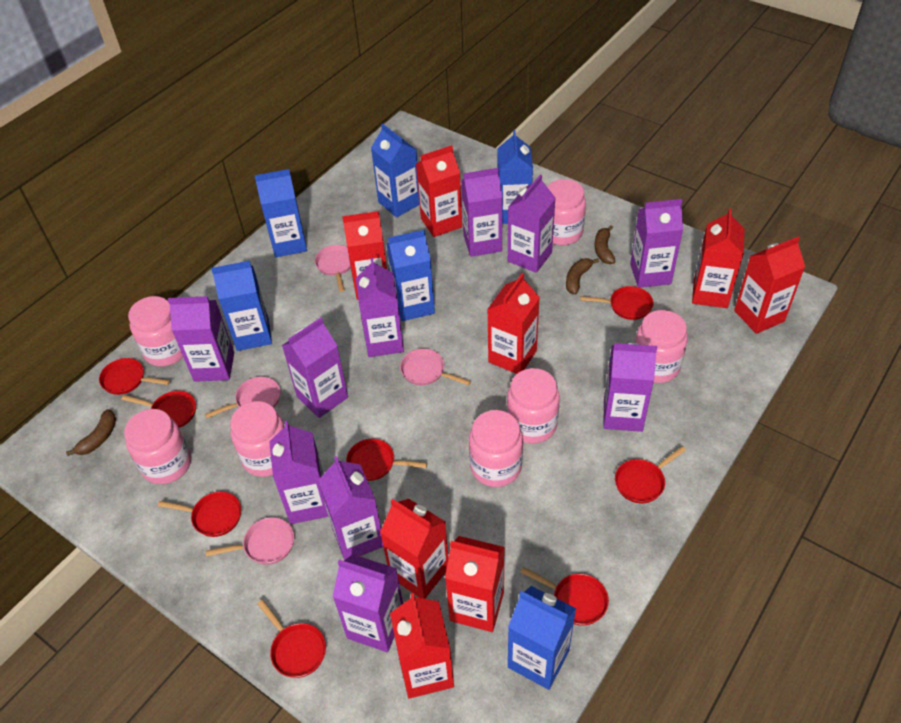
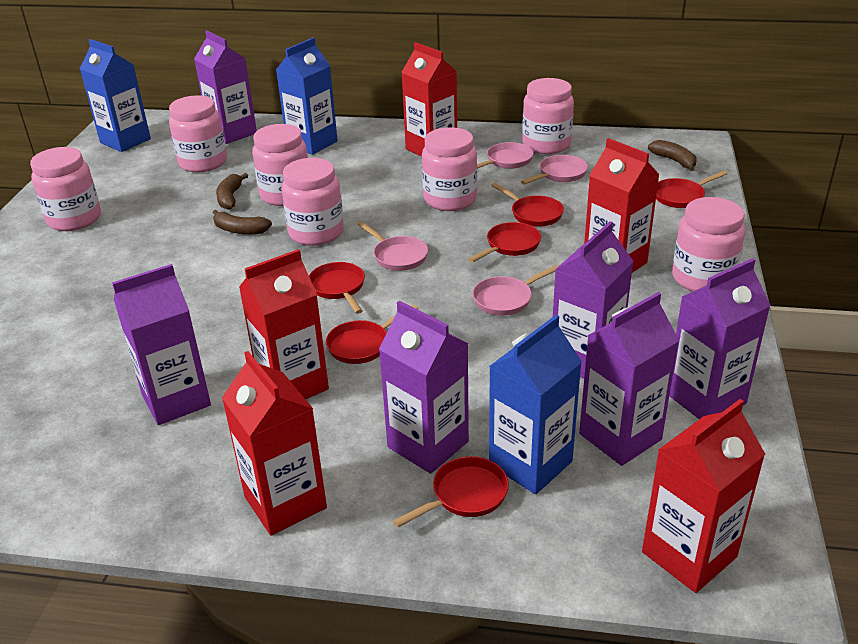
blue carton: [211,261,272,351] [254,169,307,257] [371,124,420,218] [387,230,435,321] [497,130,533,224] [508,586,576,690] = 6 -> [80,39,151,152] [276,38,338,155] [489,315,582,494] = 3
purple carton: [168,296,234,382] [269,421,328,524] [282,318,348,418] [318,456,383,560] [333,554,403,652] [356,258,404,357] [461,168,502,257] [508,175,556,273] [603,343,657,432] [630,199,683,288] = 10 -> [112,264,211,425] [194,31,257,144] [379,301,469,474] [553,221,634,379] [579,292,679,466] [669,258,771,419] = 6
red carton: [342,211,387,300] [380,499,449,599] [390,593,454,699] [416,145,462,237] [445,536,505,632] [487,273,540,374] [692,208,744,308] [734,237,805,334] = 8 -> [222,351,327,536] [239,249,329,399] [401,42,457,157] [584,138,660,273] [642,399,765,593] = 5
red pan: [99,358,170,395] [121,391,196,428] [158,492,241,537] [257,600,326,678] [346,439,427,481] [520,567,609,626] [580,286,653,320] [615,446,686,503] = 8 -> [309,262,365,314] [326,305,418,364] [393,456,509,528] [468,222,541,263] [491,183,564,227] [656,170,728,208] = 6

